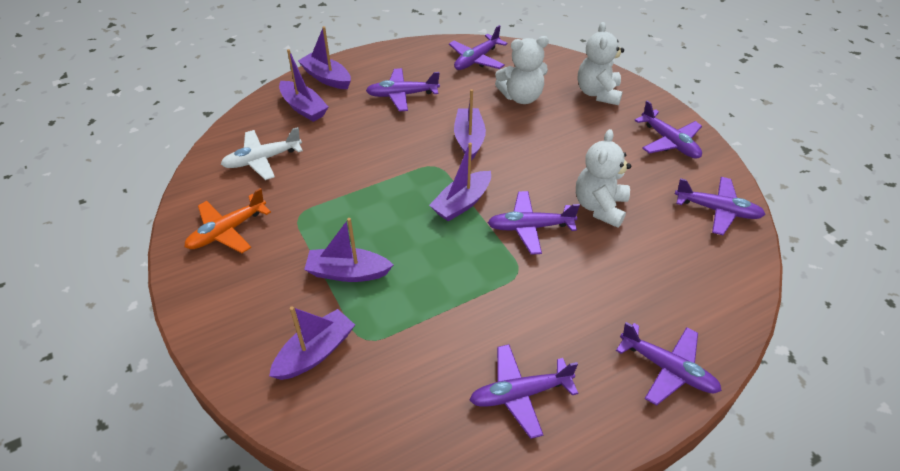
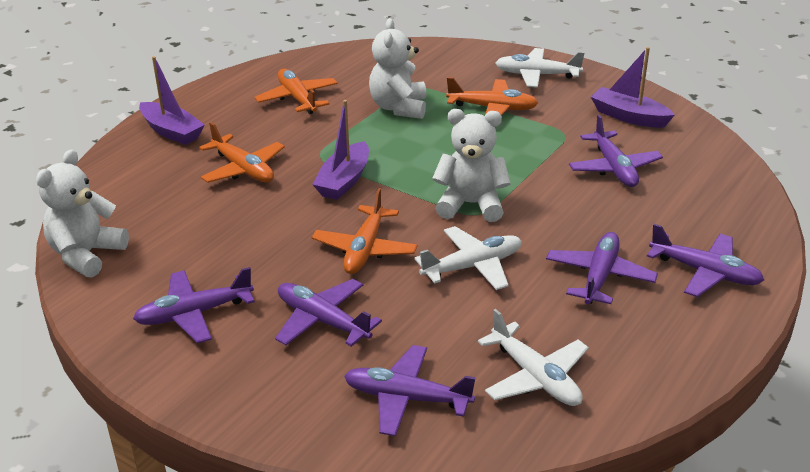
orange plane: [184,188,271,253] = 1 -> [199,122,285,183] [255,69,338,114] [312,188,417,274] [446,77,538,116] = 4
purple boat: [269,306,355,380] [279,49,328,122] [298,26,351,89] [304,218,393,282] [429,143,491,221] [454,89,486,161] = 6 -> [139,56,205,145] [312,100,369,200] [591,47,675,128] = 3
purple plane: [366,68,440,112] [449,25,508,70] [469,344,578,439] [488,191,580,255] [616,322,722,406] [635,100,702,159] [675,177,766,235] = 7 -> [133,267,255,343] [275,279,382,347] [344,345,476,436] [546,232,658,304] [569,115,663,187] [647,224,764,297] = 6
white plane: [221,127,303,180] = 1 -> [415,226,522,290] [478,309,589,406] [495,48,585,88] = 3

